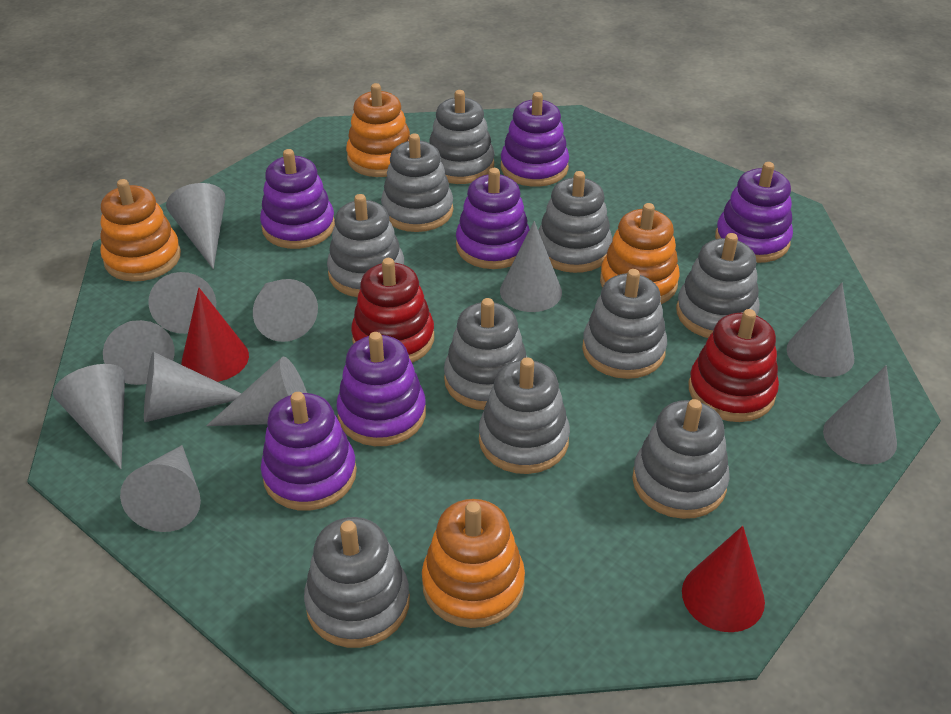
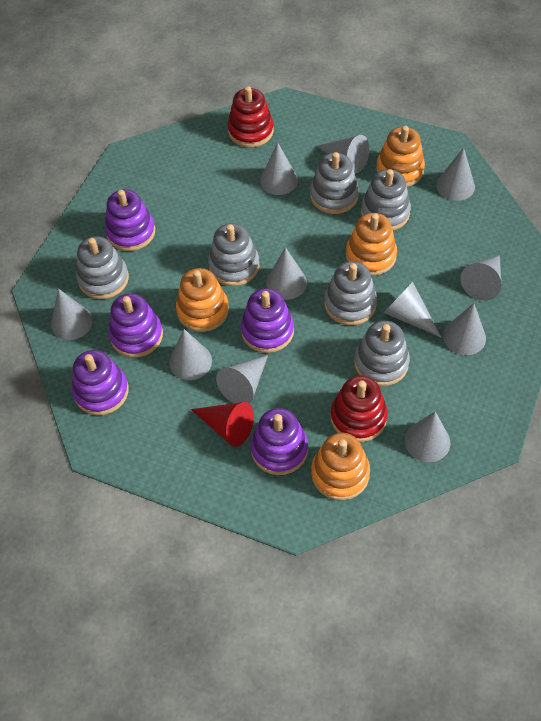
grey stacking toy: [304,517,410,648] [327,194,404,297] [381,133,453,232] [429,90,495,184] [444,298,527,410] [479,357,570,474] [538,171,612,273] [582,269,667,379] [632,399,730,519] [676,233,760,338] = 10 -> [76,236,129,299] [208,223,259,286] [310,152,359,214] [324,261,377,325] [354,321,410,386] [361,169,411,230] = 6
purple stacking toy: [260,149,335,249] [261,392,357,511] [336,332,426,446] [456,168,530,269] [501,92,569,187] [715,162,793,263] = 6 -> [72,350,129,415] [105,189,155,251] [109,293,163,358] [241,288,294,353] [250,408,308,475] = 5
red cone: [182,288,249,382] [682,526,765,632] = 2 -> [191,402,254,447] = 1

